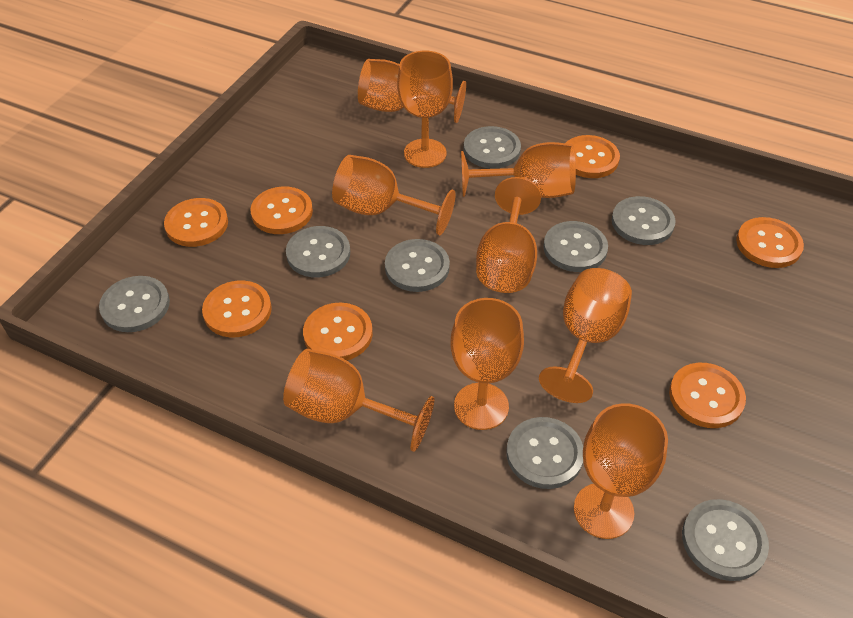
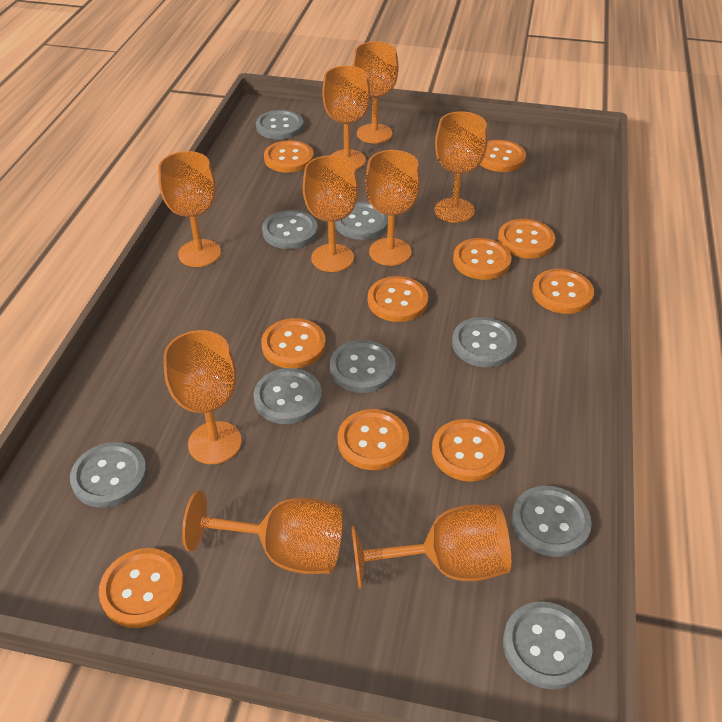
grey button: [99,276,170,332] [286,226,350,277] [385,239,450,292] [464,126,521,169] [506,417,583,489] [543,221,608,272] [612,196,676,245] [682,499,769,581] = 8 -> [70,442,147,507] [253,368,322,424] [256,110,303,139] [262,210,318,249] [330,340,396,393] [335,202,388,240] [452,317,517,367] [503,601,593,689] [512,486,592,557] = 9
orange button: [164,198,228,247] [202,280,272,338] [250,186,313,234] [303,303,373,360] [566,135,620,178] [669,363,746,428] [736,217,804,268] = 7 -> [99,548,184,628] [261,318,326,368] [264,140,314,173] [338,409,409,470] [368,276,428,322] [432,419,505,482] [453,238,511,280] [480,140,526,172] [498,219,555,259] [532,269,594,314] = 10

